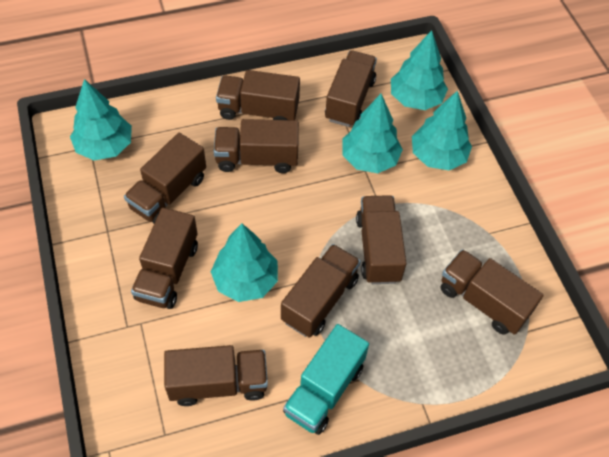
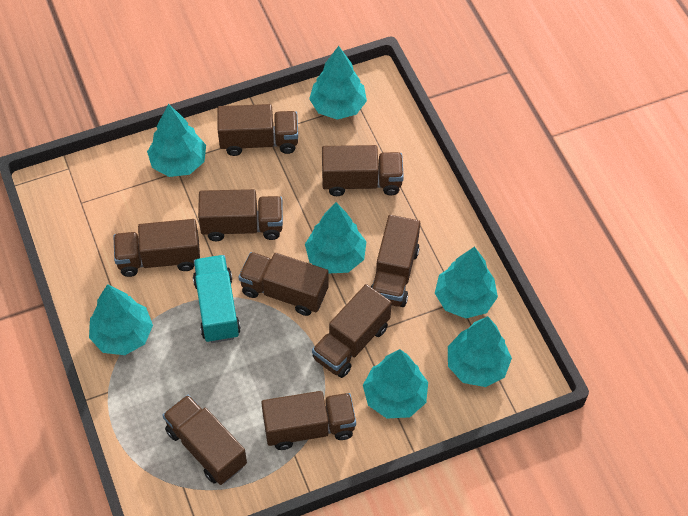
turquoise tree: [70,79,132,161] [211,223,278,302] [342,94,403,173] [391,30,448,110] [412,90,472,170] = 5 -> [89,284,153,355] [147,104,206,177] [305,202,367,274] [309,46,367,120] [363,349,428,419] [435,246,498,319] [448,316,512,387] = 7

